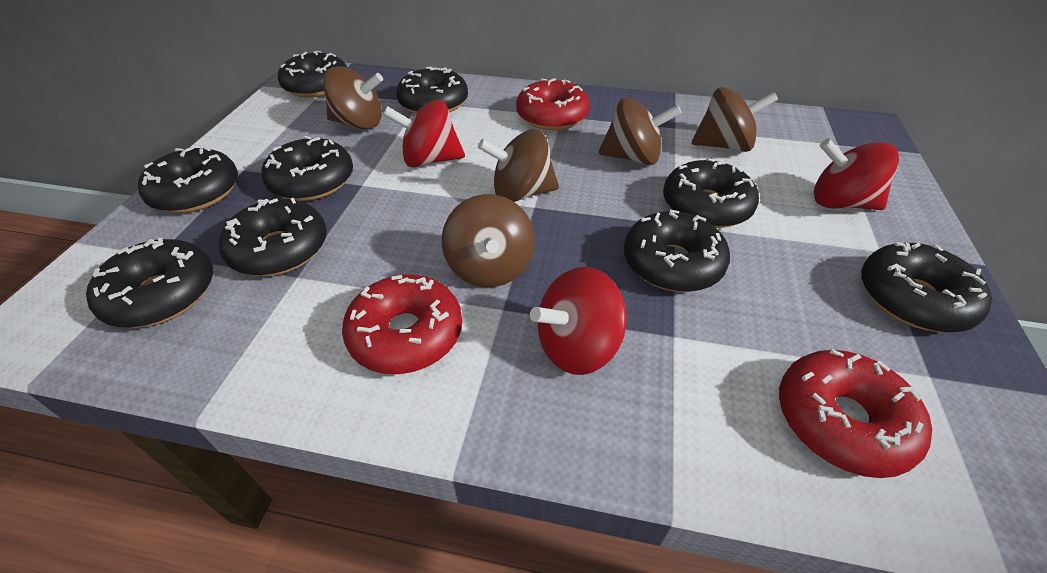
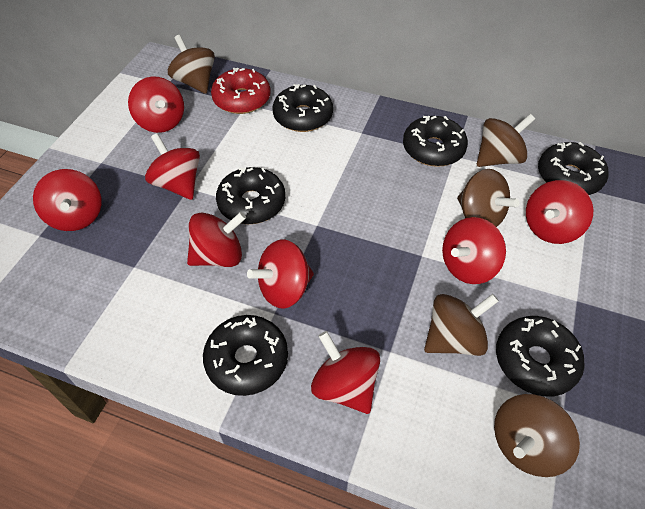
black donut: [86,237,213,328] [137,147,238,213] [219,198,327,276] [261,136,353,201] [278,51,347,98] [396,67,468,113] [624,210,730,292] [663,158,759,228] [861,242,992,333] = 9 -> [203,315,288,396] [216,167,285,224] [273,84,333,132] [403,116,468,167] [496,316,585,397] [538,142,608,195] = 6
red donut: [342,275,462,374] [516,78,590,130] [779,349,932,478] = 3 -> [211,68,271,114] = 1
red spinning top: [383,100,465,168] [530,267,626,375] [814,139,899,210] = 3 -> [33,169,102,231] [128,77,184,133] [145,133,200,200] [187,212,246,267] [247,239,314,309] [311,331,380,414] [442,217,506,284] [526,180,593,244] = 8

